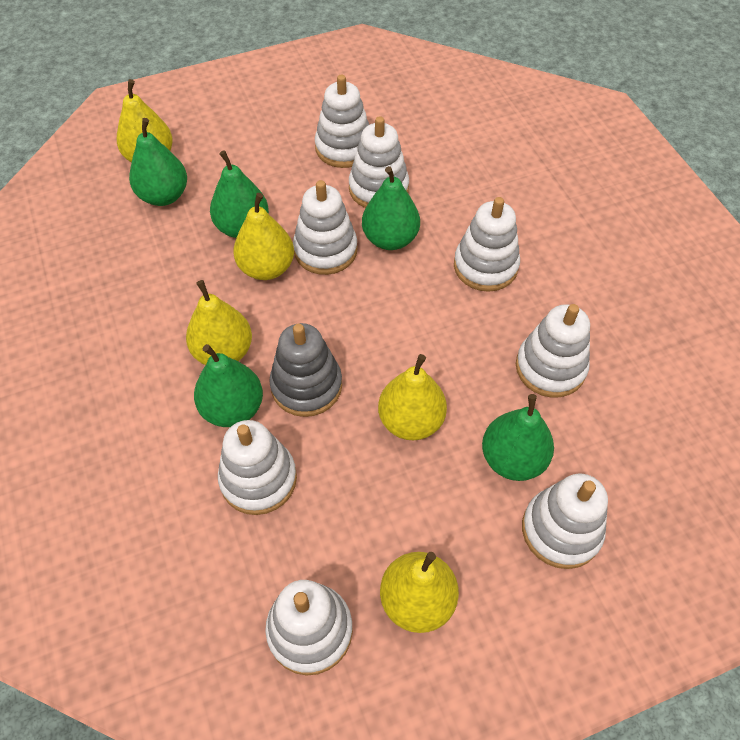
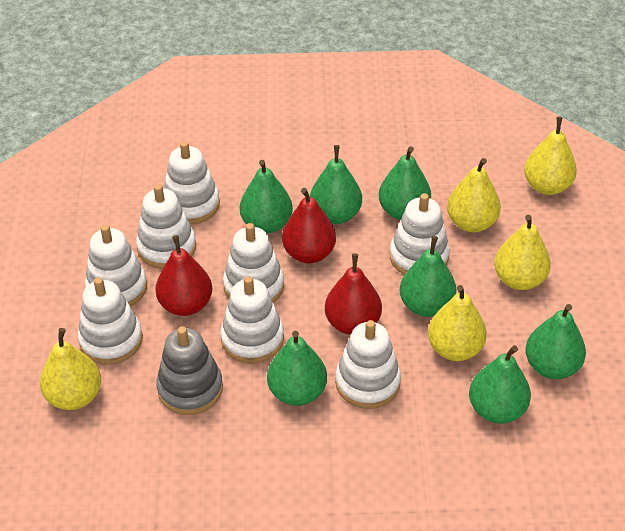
green pear: [129,118,187,206] [194,344,263,427] [210,150,269,238] [362,166,420,250] [482,394,554,481] = 5 -> [240,160,293,233] [267,331,327,406] [310,145,362,224] [379,146,431,220] [400,236,457,317] [469,345,531,424] [525,304,586,379] = 7
red pear: none = 0 -> [155,235,212,316] [282,188,336,264] [325,253,382,335] = 3

